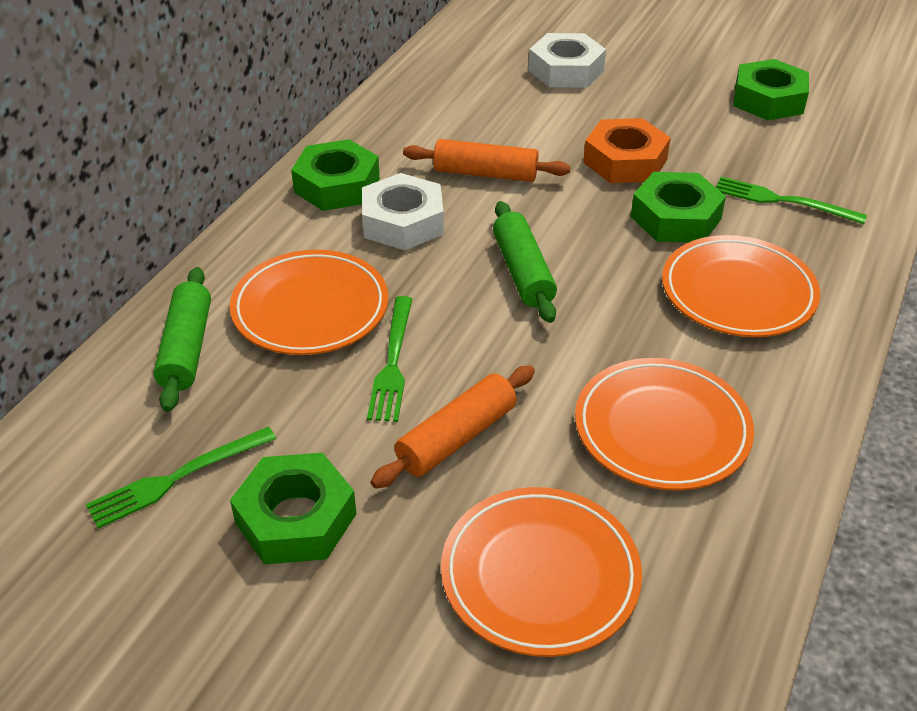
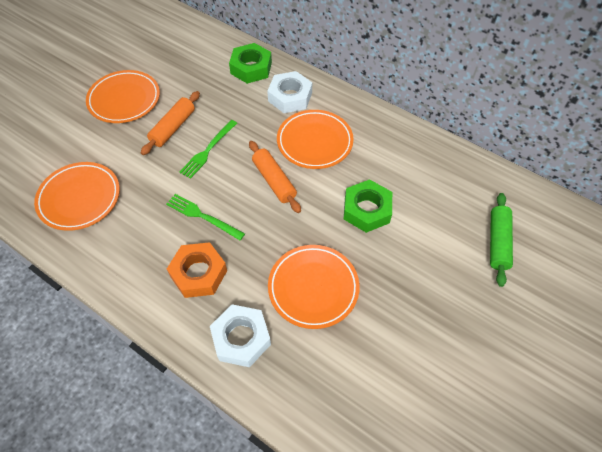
green fork: [86,426,276,529] [367,296,412,422] [716,177,867,224] = 3 -> [166,194,245,240] [180,120,237,179] = 2
green nut: [230,453,356,565] [291,139,380,211] [631,172,726,243] [733,59,809,120] = 4 -> [229,43,272,84] [344,179,392,233] = 2
green rolling pin: [153,267,211,412] [493,201,557,323] = 2 -> [490,193,513,287] = 1

